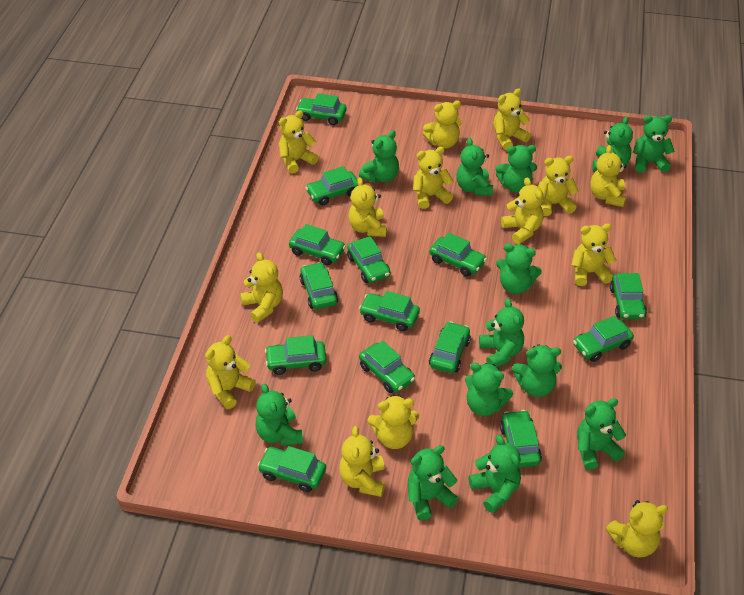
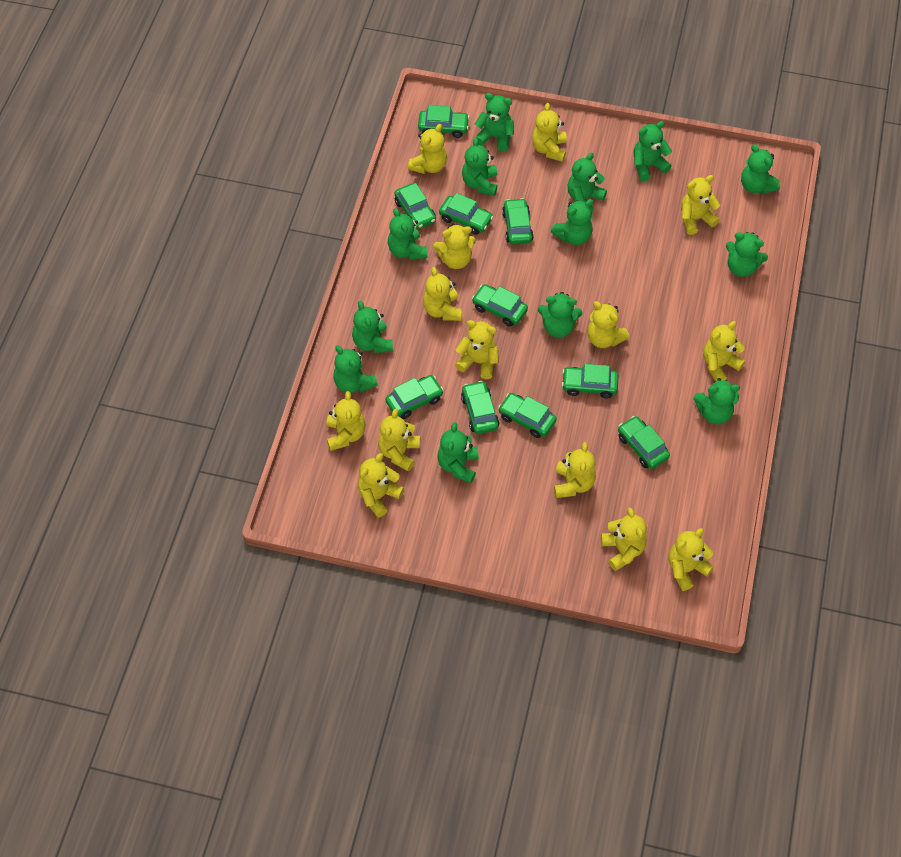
green car: [257,446,326,492] [265,335,326,375] [289,224,346,265] [296,93,347,125] [299,262,338,309] [306,166,358,205] [347,236,390,283] [359,291,420,331] [359,341,415,393] [429,322,471,373] [430,233,487,277] [500,410,542,467] [573,316,634,362] [610,273,647,319] = 14 -> [386,375,444,419] [395,183,436,229] [418,105,470,138] [439,193,493,235] [461,381,499,434] [472,284,528,327] [498,393,557,438] [502,198,534,244] [562,364,618,398] [618,416,670,469] = 10

